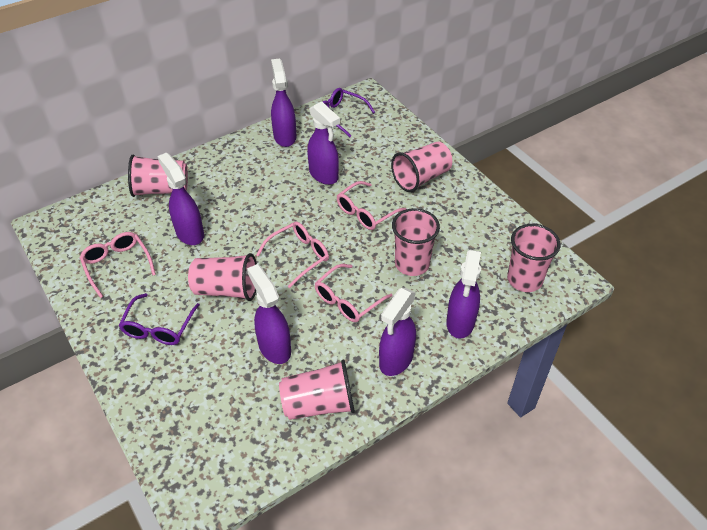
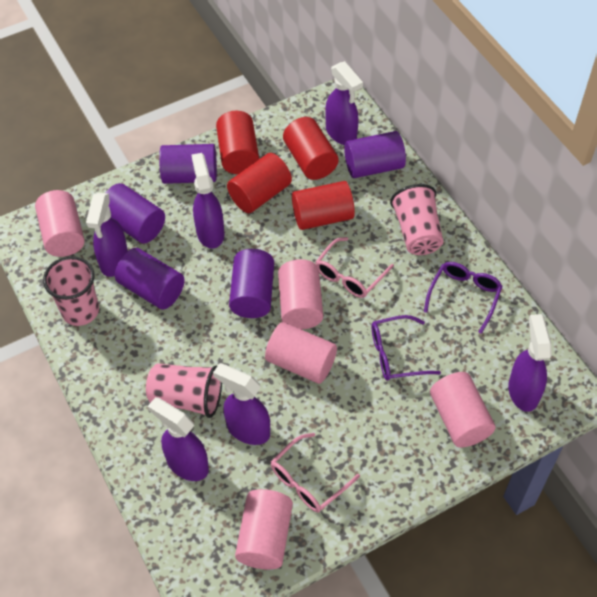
pink cup: [128,155,188,197] [188,253,257,301] [279,360,355,420] [391,142,452,192] [392,208,440,276] [507,224,561,292] = 6 -> [43,256,99,326] [146,364,222,418] [390,184,443,255] = 3
pink cylinder: none = 0 -> [35,190,85,257] [235,489,293,569] [265,322,337,384] [278,259,323,329] [430,372,496,447] = 5
pink glasses: [79,232,156,298] [256,222,329,288] [315,264,393,322] [337,181,406,230] = 4 -> [271,433,360,512] [315,237,394,298] = 2
purple cylinder: none = 0 -> [105,183,165,244] [115,248,185,309] [159,144,217,184] [229,249,274,318] [344,131,406,178] = 5
red cylinder: none = 0 -> [216,111,259,174] [227,153,292,213] [283,117,339,180] [292,181,355,230] = 4

